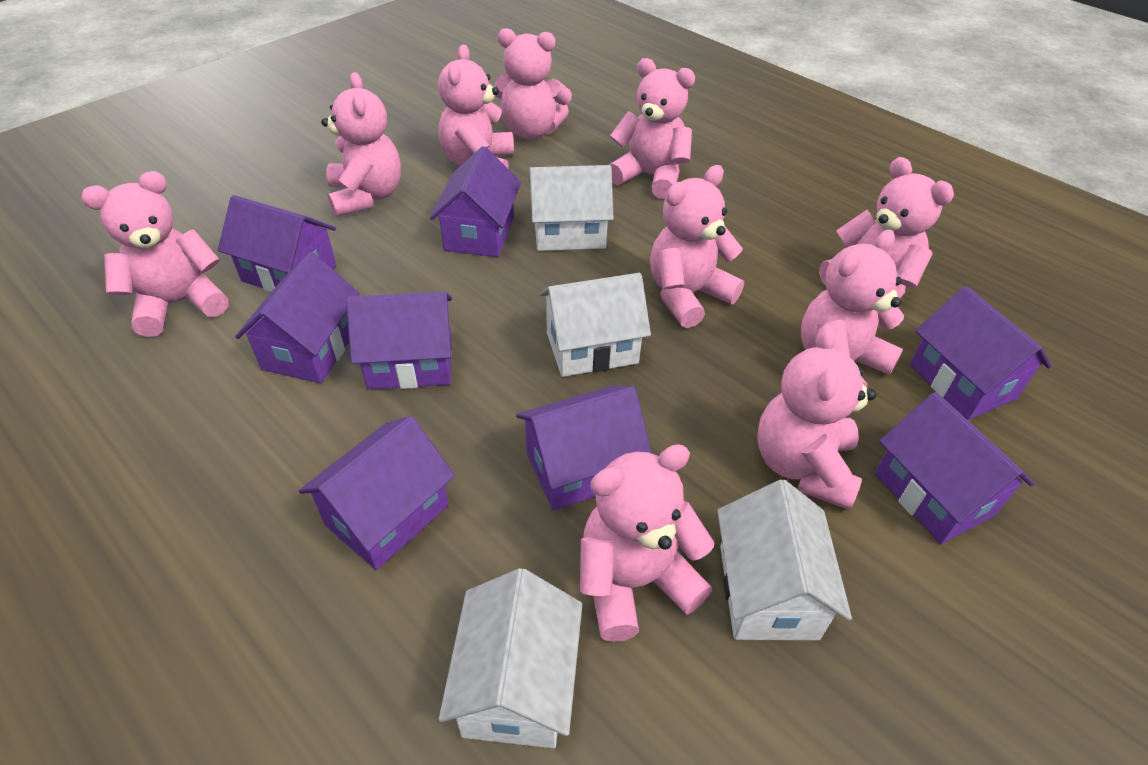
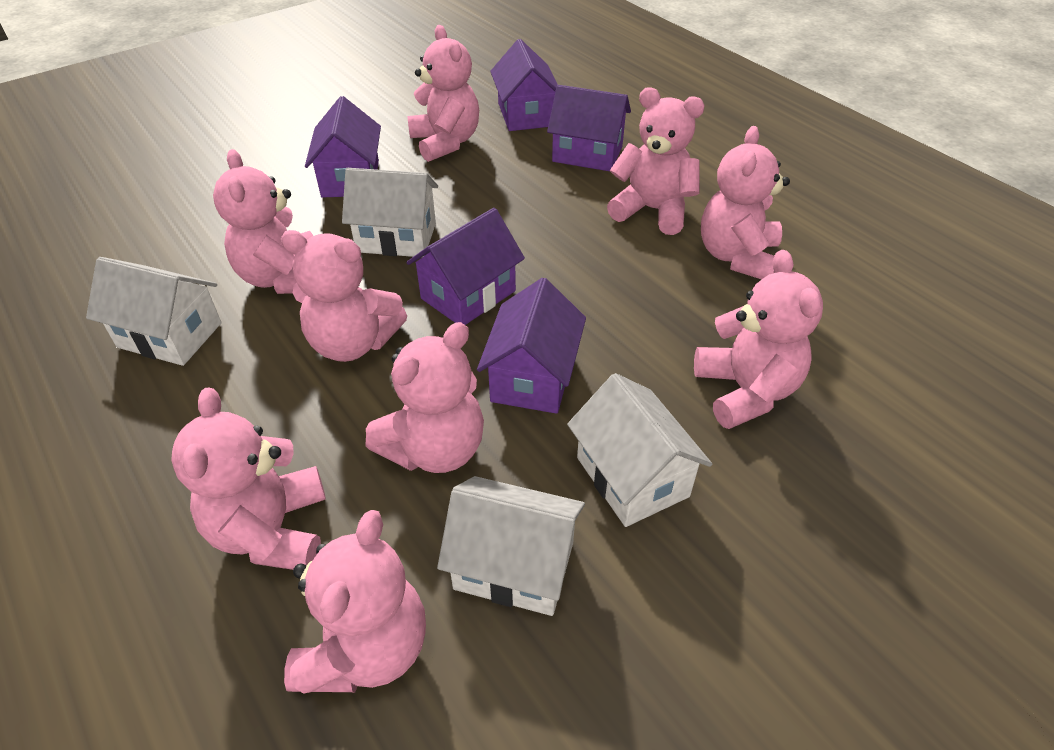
pink teddy bear: [81,171,229,337] [321,72,401,217] [438,45,514,168] [494,28,572,139] [580,444,714,642] [609,58,695,199] [650,165,744,328] [757,324,876,510] [801,230,904,388] [819,157,954,298] = 10 -> [171,388,326,570] [213,149,313,294] [281,230,407,362] [284,510,426,694] [365,322,484,473] [407,25,479,162] [607,87,705,235] [694,250,823,429] [701,126,790,280] = 9
purple house: [218,195,336,292] [235,252,360,383] [299,416,455,570] [346,292,452,390] [430,146,521,257] [516,386,652,511] [875,392,1034,544] [910,286,1052,420] = 8 -> [305,96,381,197] [406,208,525,325] [477,278,586,414] [490,39,558,131] [547,85,631,171] = 5

